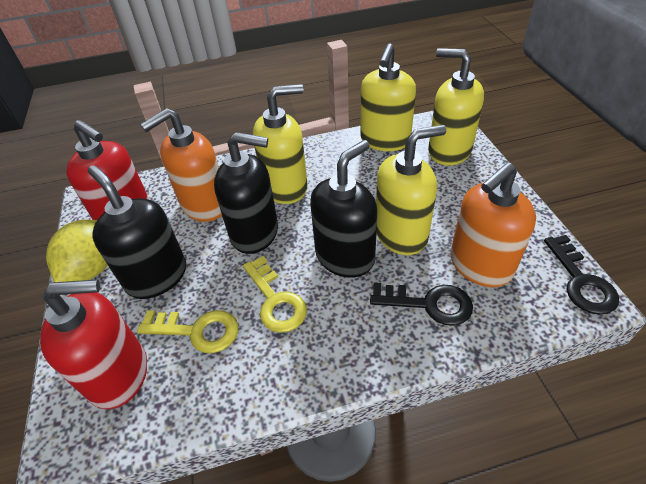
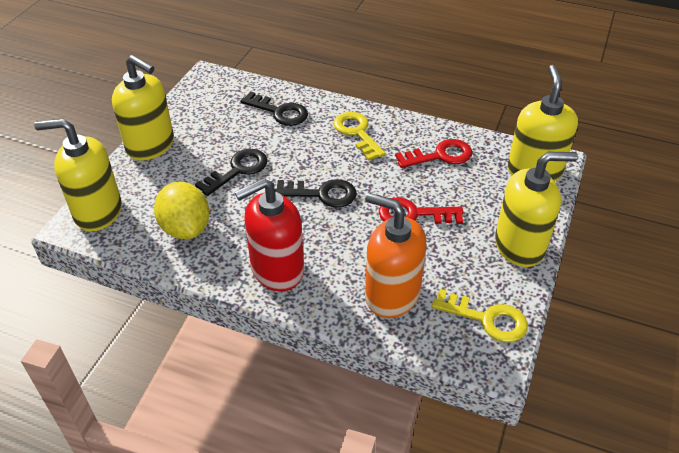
black key: [370,283,473,326] [544,235,619,315] = 2 -> [195,149,268,196] [240,91,308,126] [275,179,357,207] = 3
black soap dispenser: [88,165,186,299] [214,132,278,254] [310,140,377,278] = 3 -> none = 0
orange soap dispenser: [140,108,222,222] [450,163,536,287] = 2 -> [365,193,426,318] = 1
red key: none = 0 -> [379,198,463,224] [395,139,472,168] = 2
red soap dispenser: [40,280,147,409] [66,120,150,220] = 2 -> [234,178,304,291] = 1

